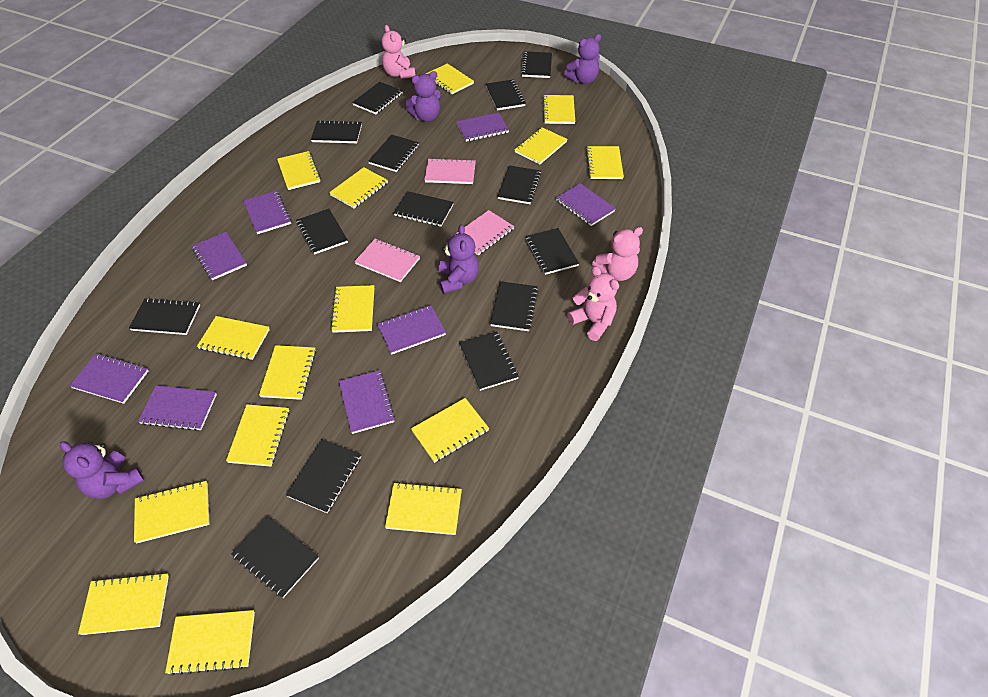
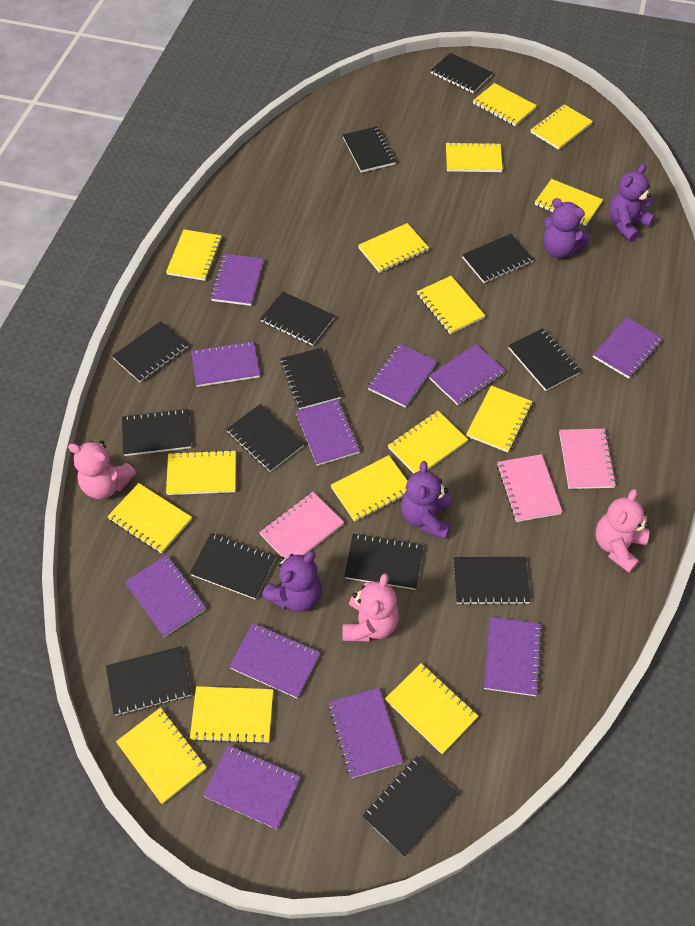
purple notebook: [69,354,149,404] [138,385,217,431] [192,232,247,280] [243,191,291,234] [339,370,395,434] [377,305,446,355] [456,112,509,142] [556,183,616,226] = 8 -> [125,555,206,637] [191,341,260,387] [203,745,300,830] [210,254,264,306] [229,623,320,699] [296,399,360,466] [328,688,403,778] [368,344,437,408] [429,344,505,405] [484,617,542,696] [593,317,663,379] = 11

